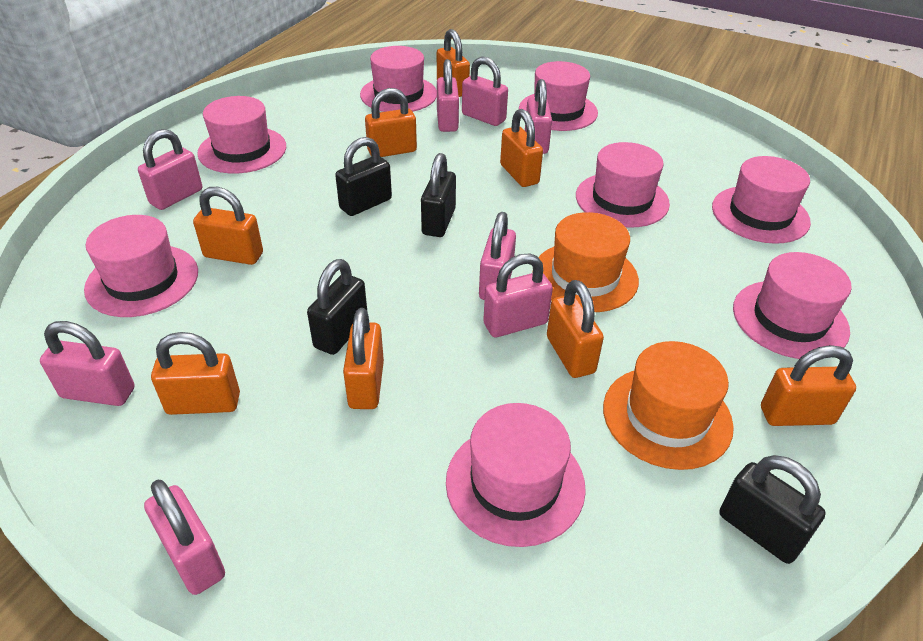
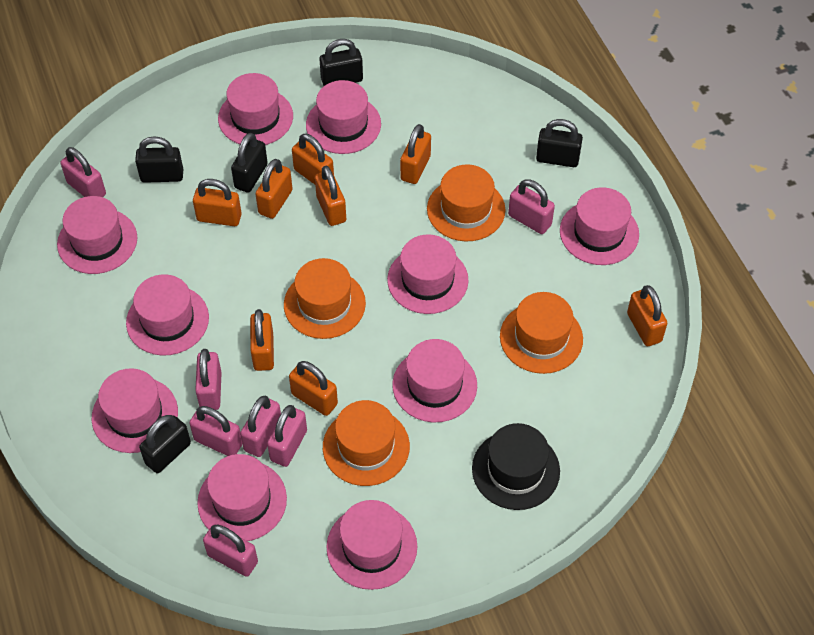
black hat: none = 0 -> [472,423,560,510] = 1
black padlock: [307,259,367,355] [335,137,392,216] [421,153,456,237] [719,455,826,564] = 4 -> [135,136,183,183] [139,415,191,473] [231,133,268,193] [319,39,363,86] [536,119,583,167] = 5
orange hat: [532,212,639,312] [603,341,734,470] = 2 -> [284,258,366,339] [323,400,410,486] [427,164,506,241] [500,292,583,374] = 4
pink hat: [84,215,198,317] [197,96,286,174] [360,46,437,112] [446,403,586,547] [519,61,598,131] [576,142,670,228] [712,156,811,244] [733,252,852,359] = 8 -> [57,196,137,274] [92,368,178,453] [126,274,209,356] [197,454,287,541] [218,73,293,145] [306,80,381,154] [326,500,417,590] [387,234,468,314] [392,339,477,422] [560,187,639,265] = 10
pink padlock: [40,321,135,406] [138,129,202,210] [144,480,225,595] [437,59,459,132] [462,56,508,126] [479,212,516,300] [483,254,553,337] [525,79,552,154] = 8 -> [61,147,106,197] [189,406,242,456] [195,349,222,410] [203,524,258,577] [240,396,281,457] [267,405,307,467] [508,179,555,234] = 7

